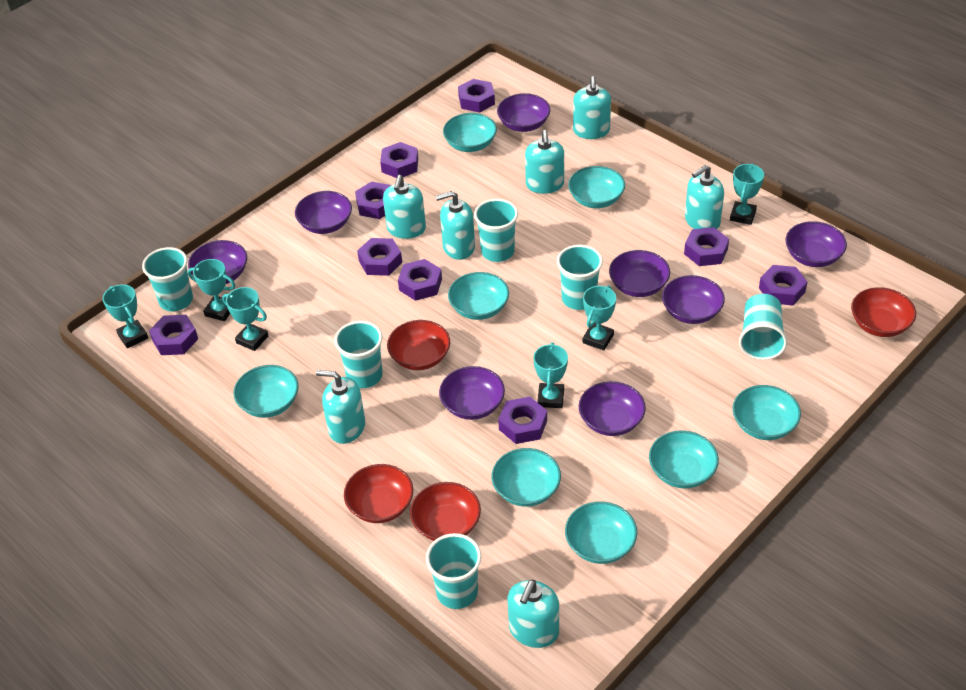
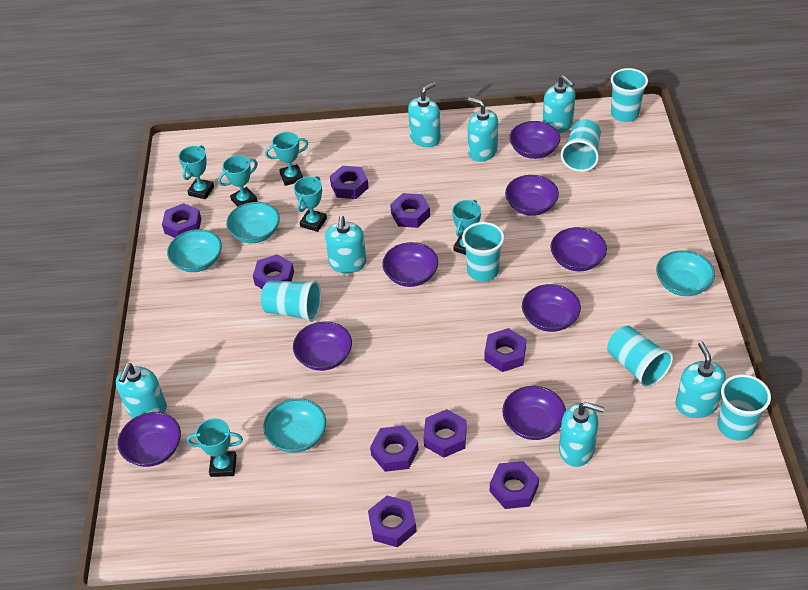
red bowl: [344,464,413,523] [387,320,450,370] [410,482,481,541] [851,287,916,337] = 4 -> none = 0
turquoise bowl: [233,365,299,418] [443,113,497,152] [448,272,509,320] [492,448,561,507] [565,501,637,564] [568,166,625,208] [649,430,719,488] [733,385,801,440] = 8 -> [167,229,222,272] [226,202,280,243] [263,398,326,453] [656,250,715,296] = 4

